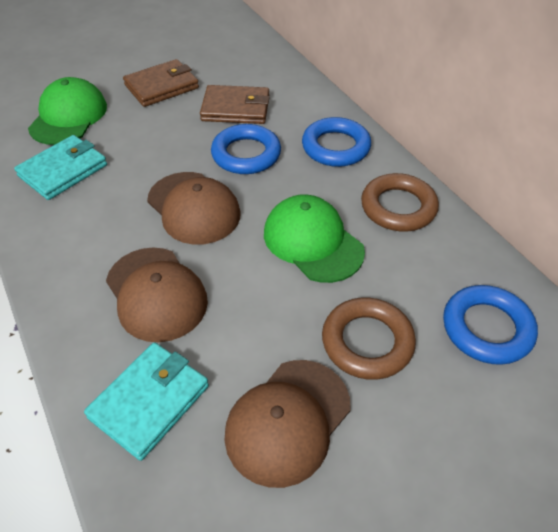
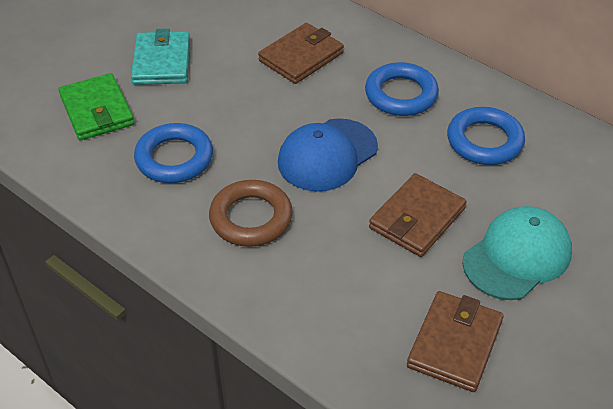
blue cap: none = 0 -> [278,118,378,192] = 1
brown cap: [106,247,208,342] [147,172,241,245] [224,360,351,488] = 3 -> none = 0
brown ring: [322,298,416,380] [361,173,439,232] = 2 -> [209,180,293,247] = 1
brown wallet: [123,59,199,107] [200,85,270,124] = 2 -> [258,23,344,84] [369,173,467,257] [407,291,504,392] = 3
green cap: [28,77,107,145] [264,195,365,283] = 2 -> none = 0
green wallet: none = 0 -> [59,73,134,140] = 1
turquoise cap: none = 0 -> [462,206,572,300] = 1
turquoise wallet: [14,135,107,200] [84,342,209,461] = 2 -> [131,29,190,85] = 1

